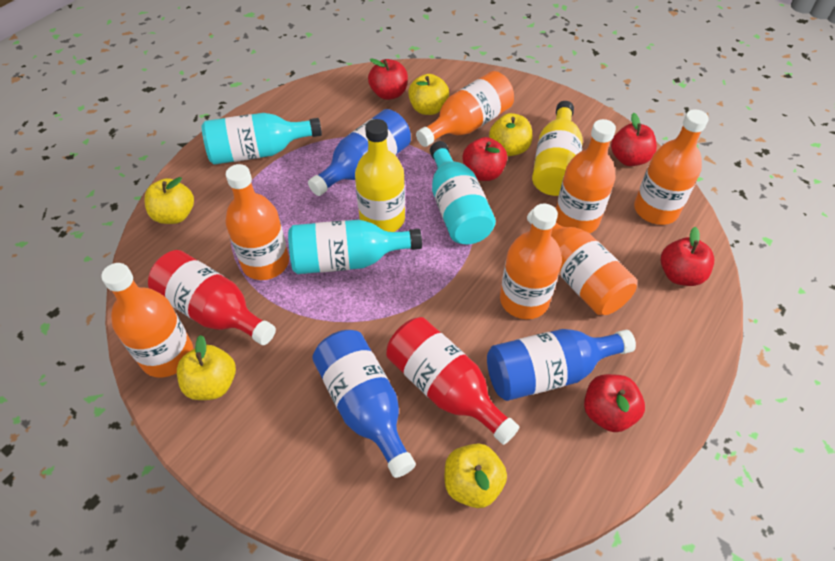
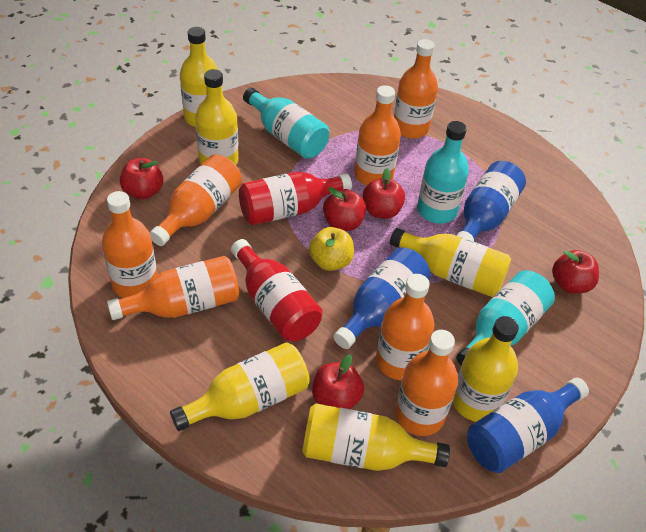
yellow apple: [144,177,194,224] [177,335,236,400] [408,74,449,115] [445,444,507,508] [489,113,532,156] = 5 -> [309,227,354,271] = 1
yellow bottle: [355,119,405,232] [532,101,583,196] = 2 -> [170,342,310,431] [180,27,218,127] [195,69,239,165] [302,403,450,471] [390,228,511,297] [453,316,519,422] = 6

